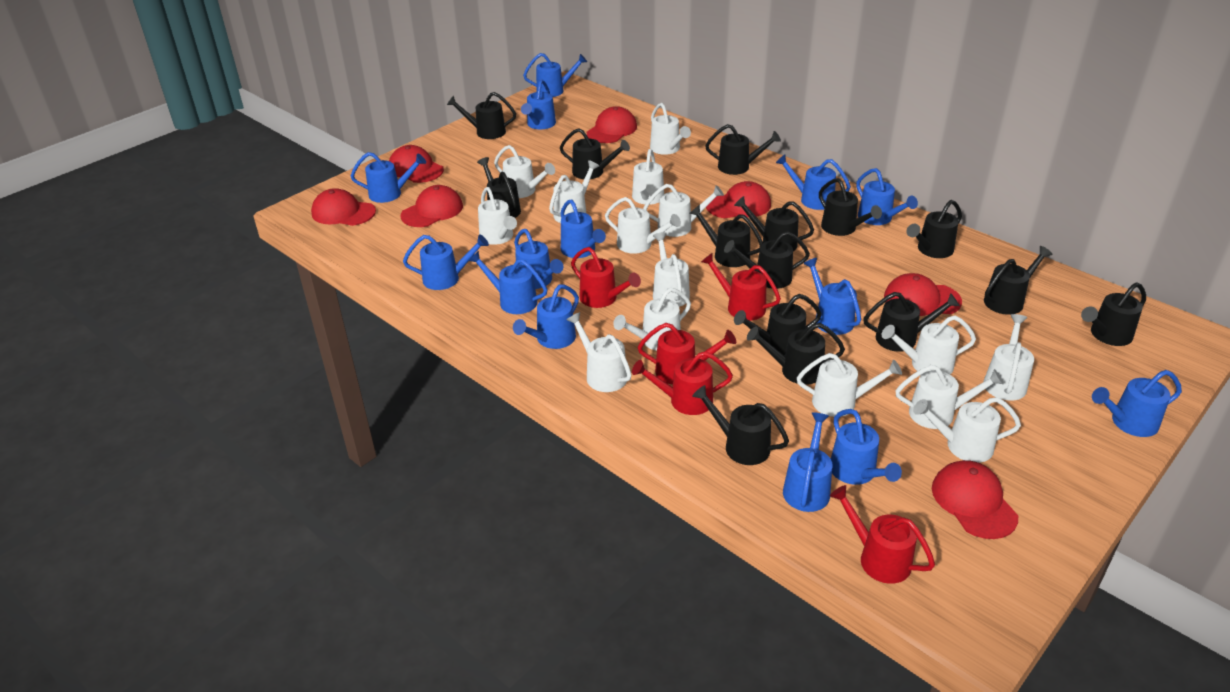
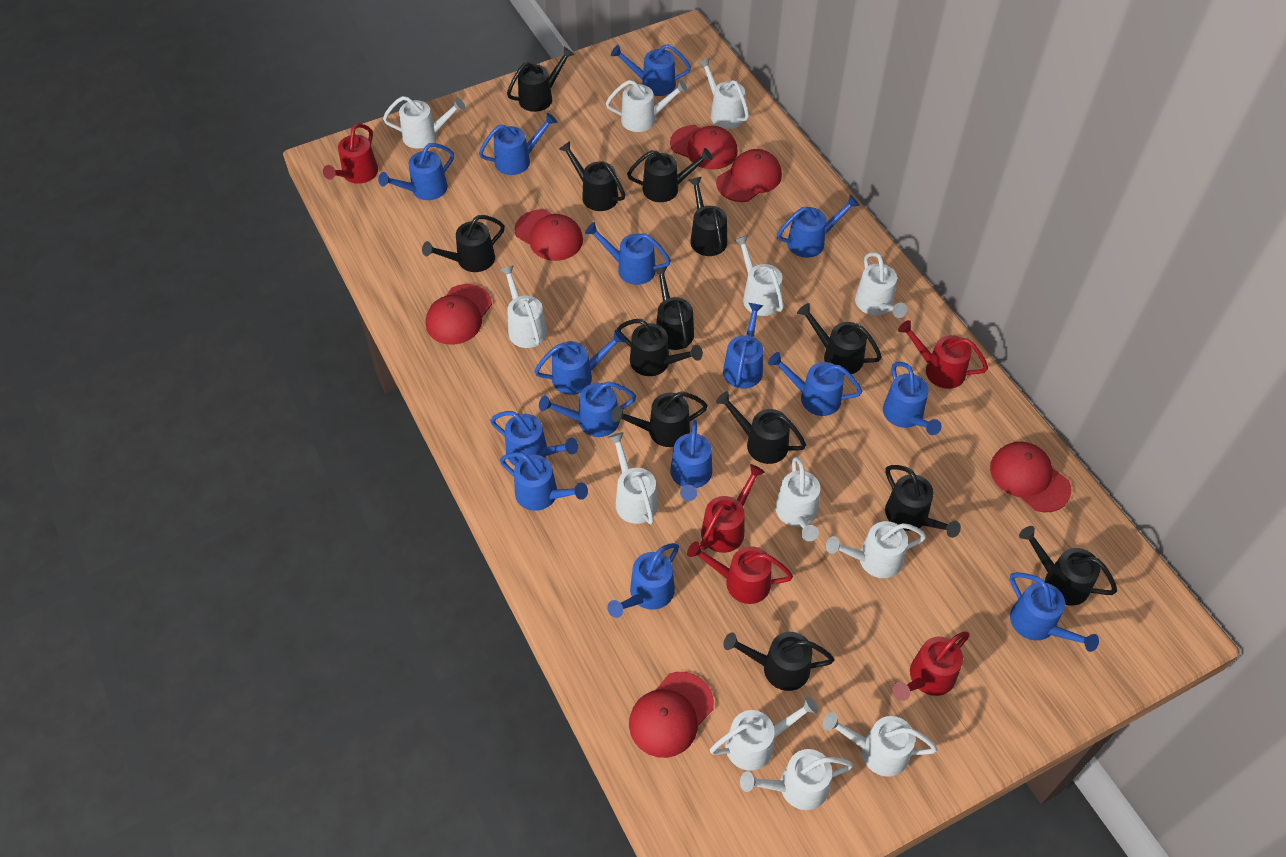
black watering can: [447,92,516,139] [477,157,521,218] [560,128,630,179] [689,205,763,267] [692,385,789,465] [705,124,781,175] [724,231,810,289] [734,196,814,251] [734,294,822,356] [747,323,845,385] [819,178,882,236] [863,292,960,352] [906,200,962,258] [984,246,1053,315] [1081,282,1146,346] = 15 -> [422,215,505,272] [507,47,575,112] [559,141,625,211] [611,392,708,447] [617,319,703,376] [627,148,713,202] [653,266,694,350] [688,177,727,256] [716,391,806,464] [723,632,835,691] [797,303,882,375] [885,465,961,538] [1019,526,1117,605] = 13
blue watering can: [350,152,426,203] [403,235,489,290] [468,251,547,314] [513,284,579,349] [514,229,563,289] [521,79,556,129] [523,53,587,97] [561,199,606,258] [776,154,851,210] [783,412,832,512] [803,258,861,335] [831,409,902,485] [856,168,918,225] [1092,370,1182,437] = 14 -> [378,143,454,200] [479,113,557,175] [490,411,578,466] [500,452,588,511] [534,330,626,395] [539,382,636,437] [585,222,671,285] [607,543,679,618] [611,44,691,96] [670,420,712,501] [723,303,764,389] [768,352,862,416] [777,195,860,258] [883,362,942,435] [1010,572,1099,652] = 15
red cap: [311,188,376,226] [389,145,444,183] [401,185,463,227] [587,106,637,143] [706,181,771,218] [884,273,962,316] [932,460,1018,539] = 7 -> [426,284,492,345] [514,209,583,261] [629,672,714,758] [670,125,738,170] [716,149,782,202] [990,442,1071,512] = 6
white watering can: [478,187,517,245] [494,145,555,198] [549,160,599,223] [567,312,632,392] [605,197,681,254] [613,288,691,351] [632,149,664,205] [643,184,724,237] [650,103,691,155] [653,232,690,307] [797,353,902,417] [882,315,976,374] [895,365,1004,429] [913,397,1021,463] [983,314,1034,401] = 15 -> [383,96,465,149] [500,265,547,348] [606,80,688,132] [608,432,658,525] [698,58,749,129] [710,696,818,771] [734,235,784,316] [740,749,853,810] [775,457,820,541] [823,712,938,777] [826,521,926,578] [855,252,907,318] = 12

